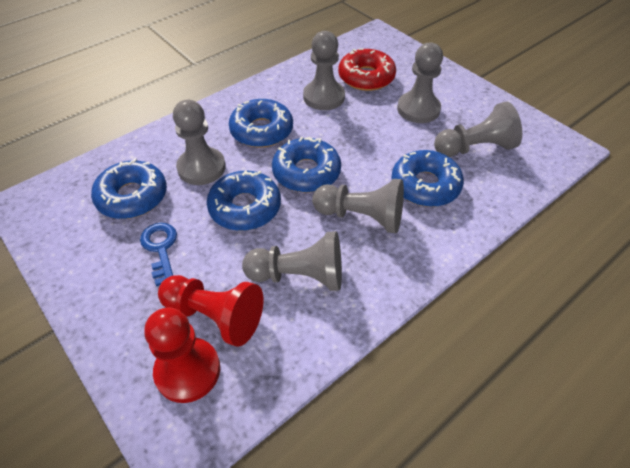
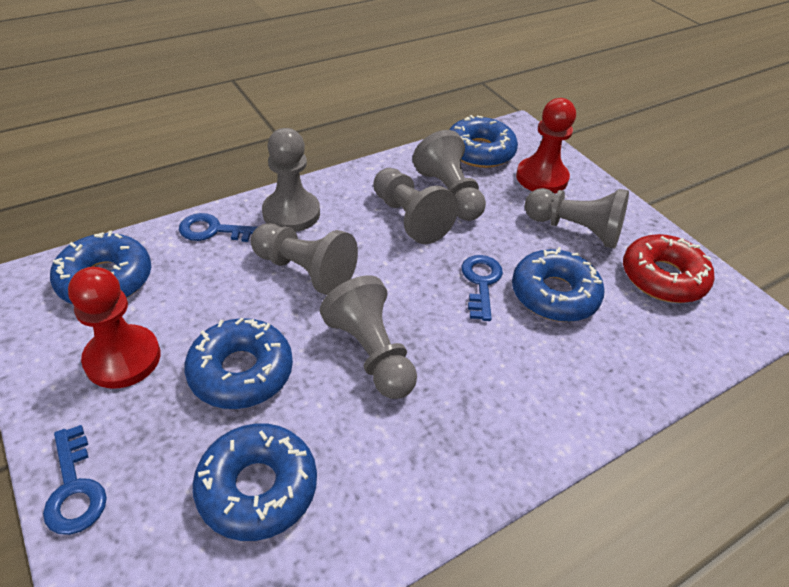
blue key: [140,223,177,286] = 1 -> [43,425,107,535] [179,213,257,242] [461,255,503,321] = 3

